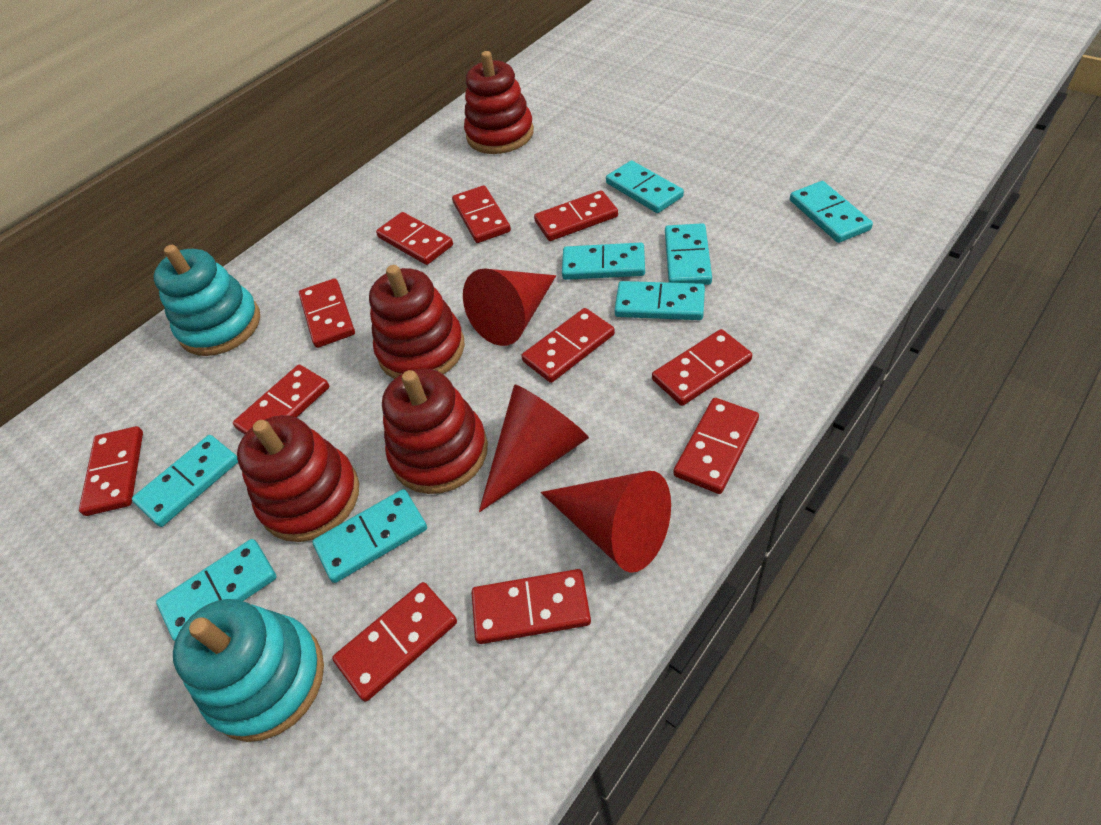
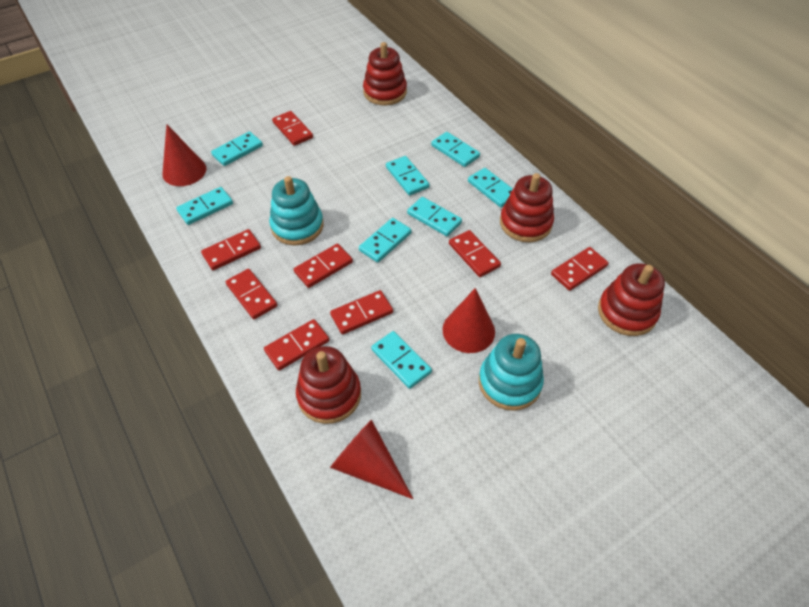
red domino: [79,426,143,516] [233,365,329,434] [299,278,355,348] [332,582,457,702] [376,212,453,265] [452,185,511,243] [472,569,591,644] [521,308,615,383] [534,190,618,241] [652,329,752,406] [673,398,759,494] = 11 -> [201,229,261,270] [226,269,277,319] [264,319,329,371] [272,111,313,146] [294,244,353,288] [330,290,393,334] [449,230,501,277] [551,247,609,291] = 8

